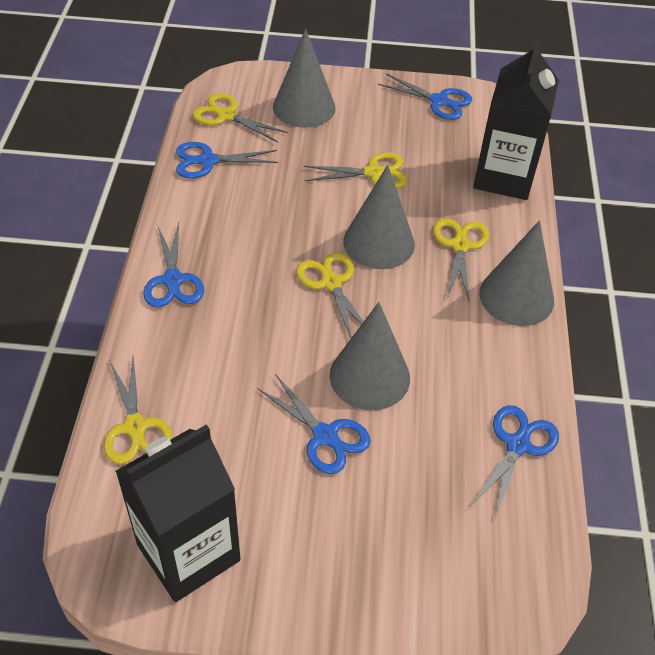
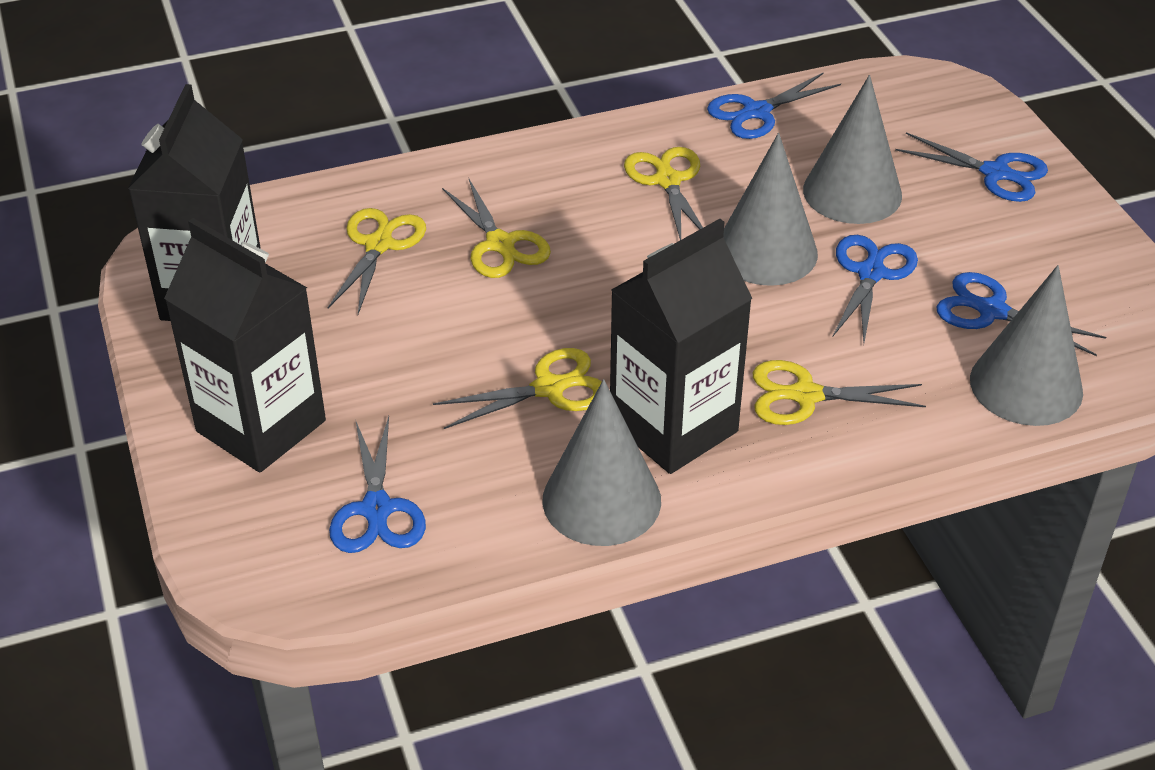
black carton: [115,424,241,602] [473,39,559,200] = 2 -> [128,84,261,321] [164,218,326,472] [610,219,752,474] = 3

